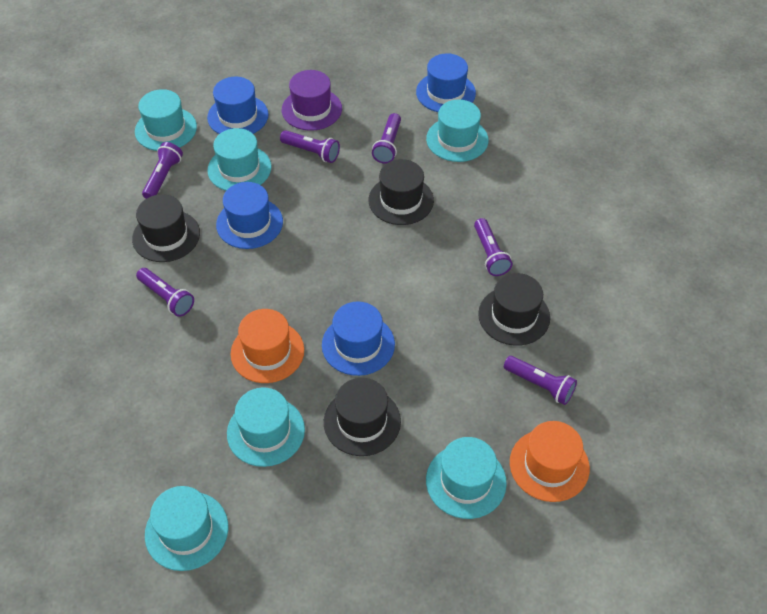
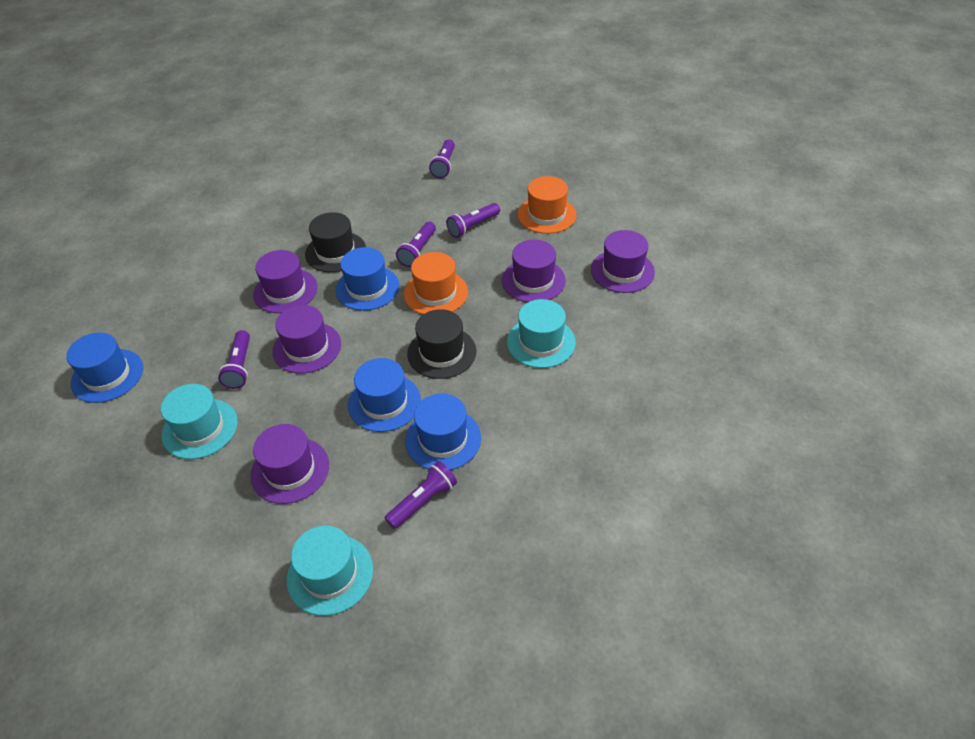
black hat: [132,194,200,262] [324,378,401,456] [369,159,434,225] [478,273,550,346] = 4 -> [305,212,366,272] [407,309,477,379] = 2
purple flashlight: [136,268,194,317] [142,142,183,199] [280,130,340,163] [372,113,401,164] [474,218,513,276] [504,356,577,405] = 6 -> [218,330,250,389] [385,461,457,529] [396,222,436,267] [429,139,455,178] [446,203,500,238] = 5
purple hat: [282,70,342,131] = 1 -> [250,424,329,504] [253,250,318,313] [272,305,341,373] [502,240,566,302] [591,230,655,293] = 5
turquoise hat: [135,89,197,151] [145,486,228,571] [207,128,271,191] [227,387,305,467] [426,100,488,162] [426,437,507,519] = 6 -> [161,384,238,459] [287,526,373,616] [507,299,576,368] = 3

